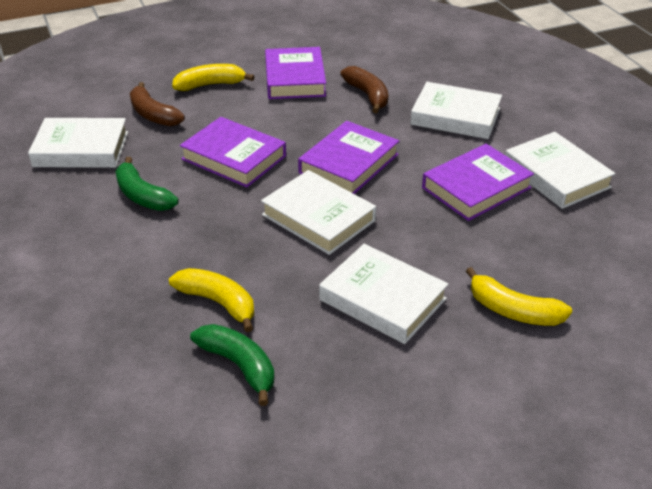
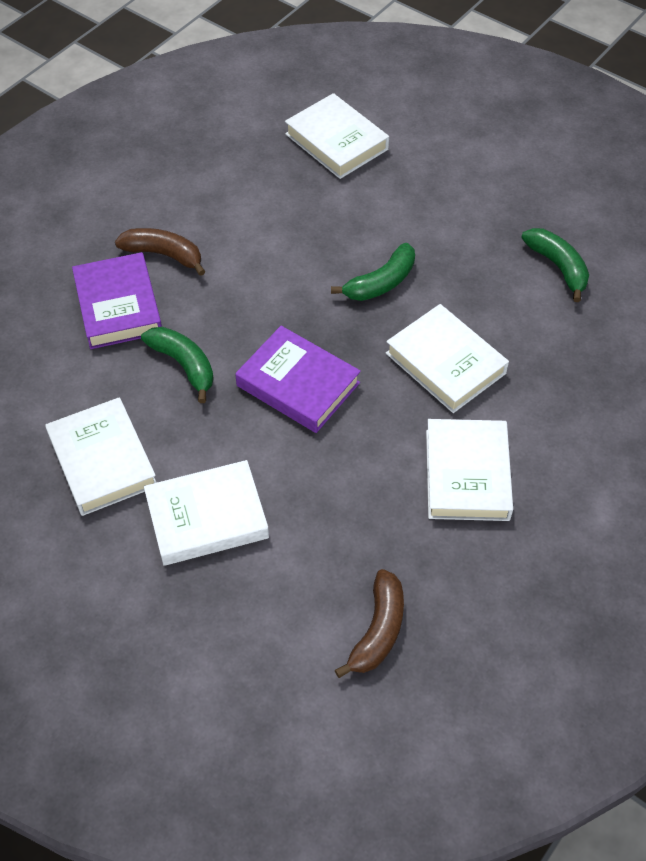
green banana: [115,157,179,211] [190,324,274,406] = 2 -> [141,327,214,403] [331,243,415,301] [521,228,589,302] = 3
purple book: [180,117,286,187] [265,47,326,99] [298,121,399,194] [422,144,534,221] = 4 -> [72,252,162,349] [235,326,361,433] = 2
yellow banana: [169,268,254,332] [172,64,255,91] [466,267,572,326] = 3 -> none = 0

